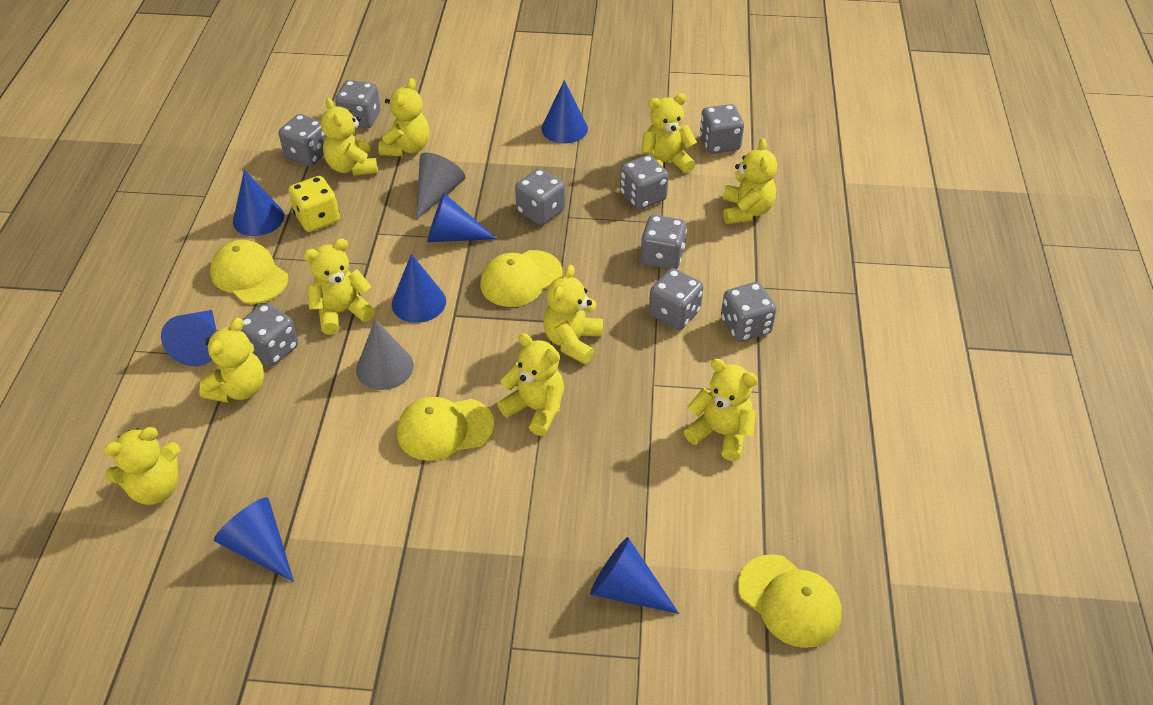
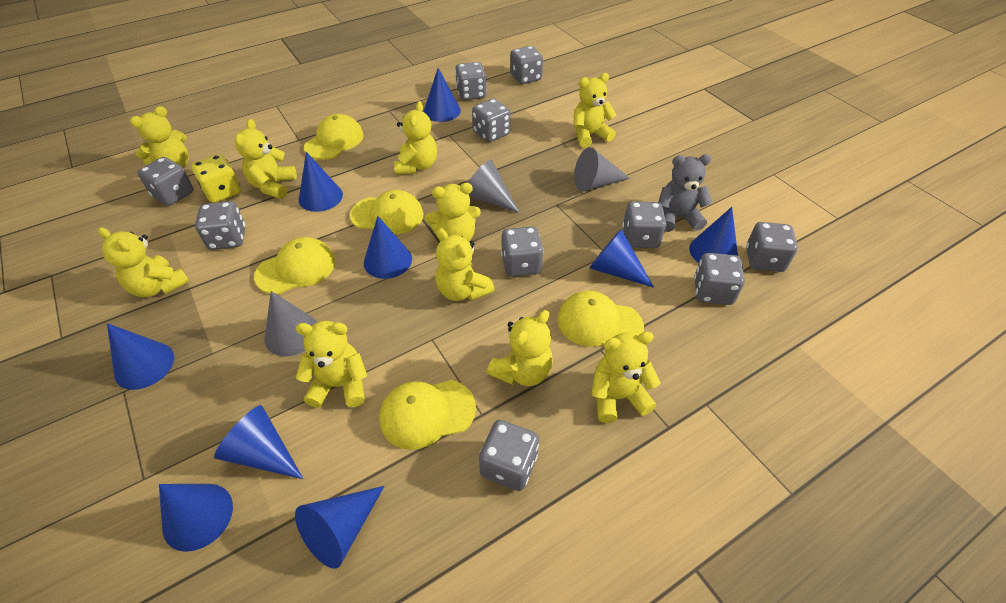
blue cone: [161,310,217,366] [214,497,294,582] [233,170,284,236] [392,254,446,323] [427,193,497,242] [541,80,588,144] [590,537,679,614] = 7 -> [107,323,174,390] [159,484,233,552] [214,405,303,479] [295,486,384,569] [299,152,343,212] [364,216,412,279] [424,68,461,122] [589,229,654,288] [689,207,738,263] = 9
grey cone: [356,319,414,390] [416,153,466,220] = 2 -> [264,291,317,357] [468,160,520,213] [574,147,630,191] = 3
grey dice: [241,303,298,367] [279,114,326,167] [335,80,381,129] [515,169,565,225] [620,155,669,210] [640,215,687,269] [649,268,703,330] [700,104,744,154] [721,282,776,342] = 9 -> [138,157,194,206] [195,201,245,250] [455,62,487,100] [472,99,510,142] [479,420,539,491] [501,227,544,277] [510,46,543,84] [623,201,666,248] [694,253,745,305] [746,222,798,272] = 10
grey teddy bear: none = 0 -> [659,154,712,232] = 1
yellow cap: [210,240,288,304] [397,397,494,461] [480,250,563,307] [738,554,842,648] = 4 -> [254,237,335,295] [304,114,364,160] [350,190,423,235] [380,380,476,450] [557,291,644,347] = 5

